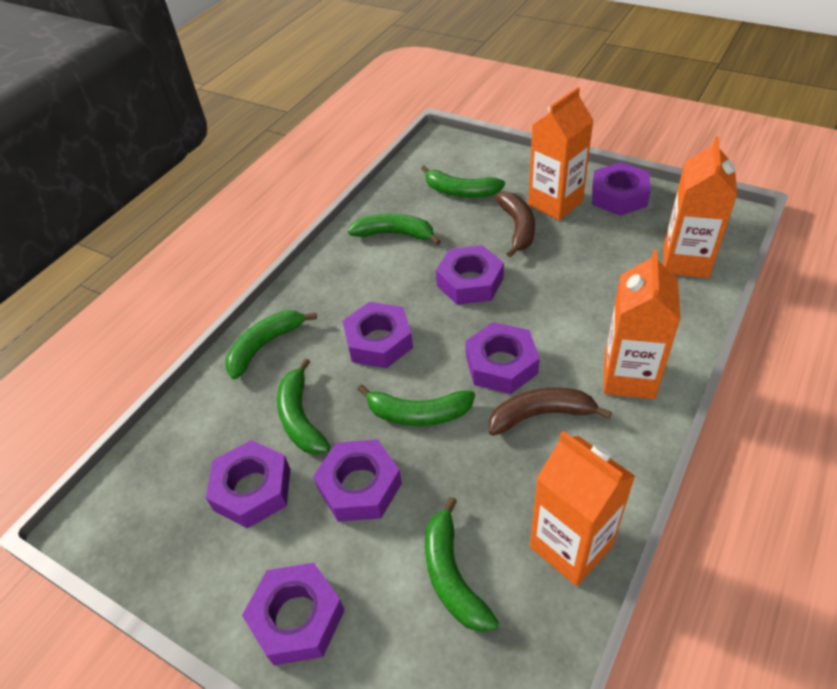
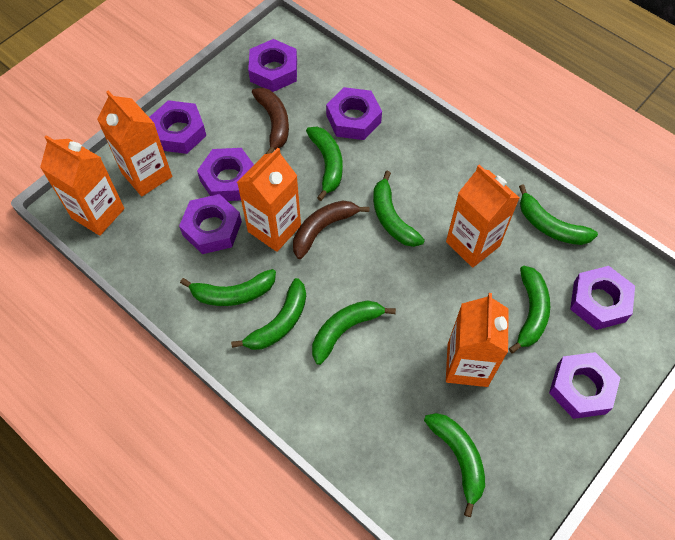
green banana: [225,310,317,380] [277,358,330,455] [348,214,441,245] [357,384,475,426] [421,165,505,198] [425,497,498,632] = 6 -> [180,269,276,306] [231,278,306,350] [306,127,343,201] [312,300,396,365] [373,171,425,247] [424,413,485,517] [509,266,550,353] [519,184,598,245] = 8
orange carton: [528,87,594,220] [530,431,635,586] [603,250,680,399] [663,137,737,278] = 4 -> [40,135,125,236] [97,90,172,196] [237,148,301,252] [446,165,519,268] [446,293,509,387] = 5

